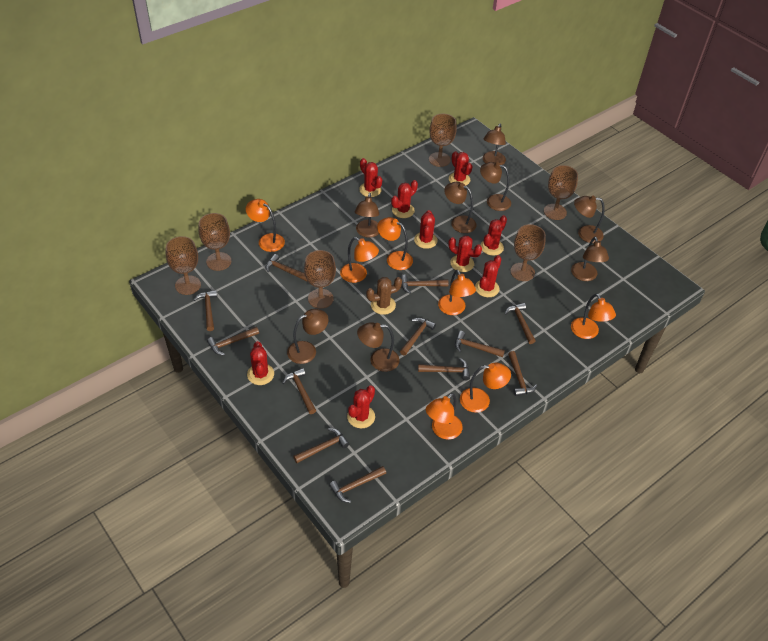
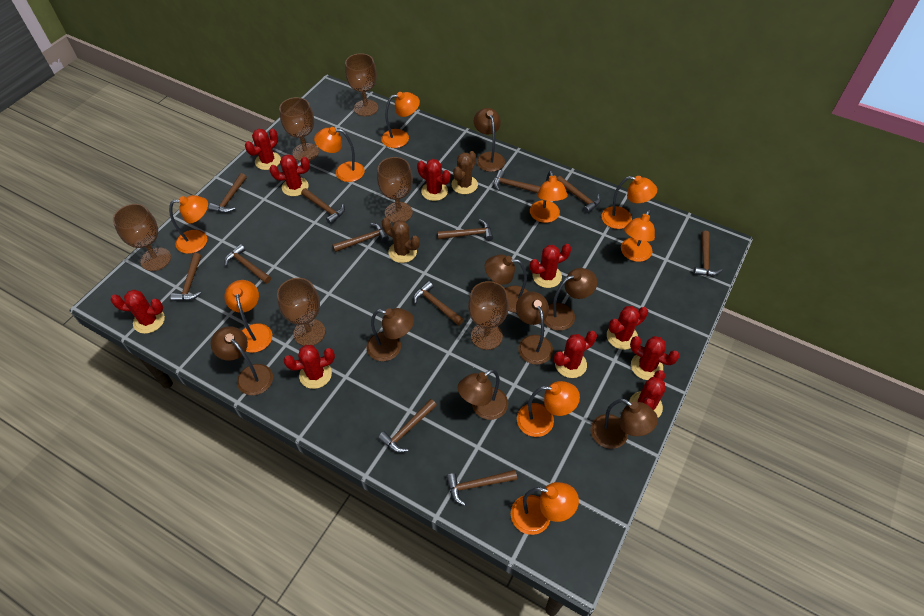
brown cactus: [366,277,402,315] = 1 -> [382,218,420,263] [451,151,478,194] = 2
orange lamp: [246,199,285,252] [340,237,379,283] [377,217,413,270] [426,393,463,440] [438,270,476,315] [460,363,511,413] [571,294,616,339] = 7 -> [169,195,208,254] [224,280,272,353] [314,127,365,182] [381,92,420,148] [511,482,579,535] [517,381,580,437] [530,170,568,223] [601,176,657,229] [621,209,655,262] = 9
red cactus: [247,341,274,385] [347,385,375,428] [359,158,382,197] [391,180,418,218] [414,210,437,249] [448,235,482,272] [449,151,473,186] [475,255,501,297] [481,215,507,256] = 9 -> [111,290,165,334] [245,129,281,170] [269,154,310,196] [284,345,335,389] [417,159,450,201] [530,244,571,288] [554,331,597,378] [607,306,648,350] [629,370,665,418] [630,336,680,380] = 10

